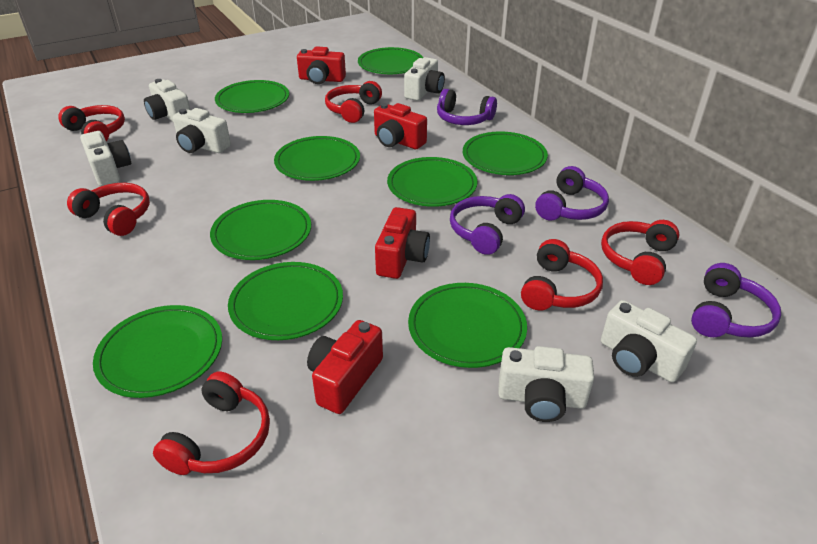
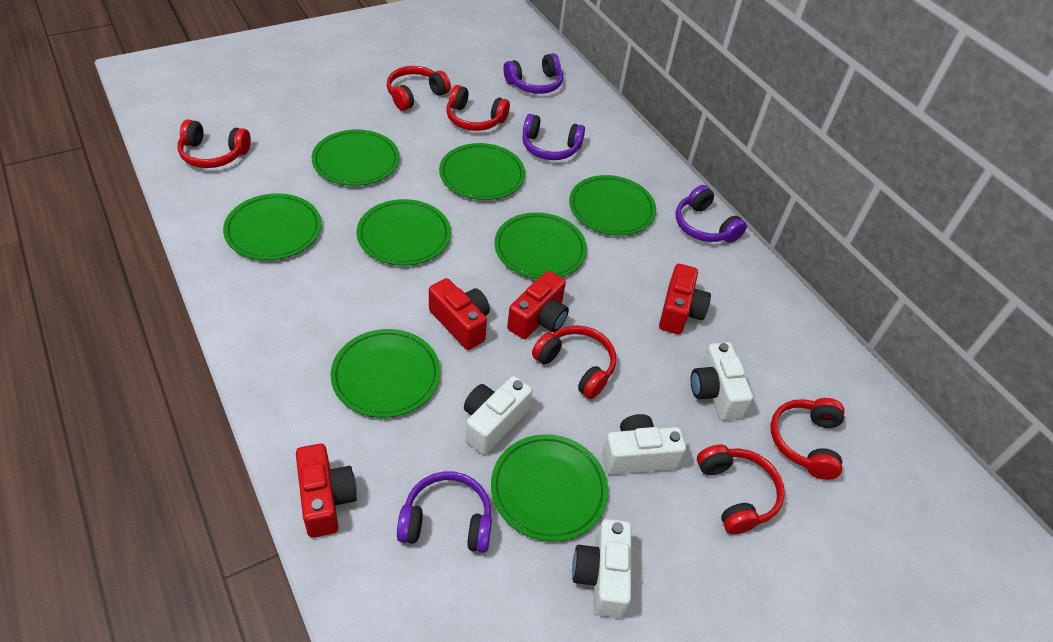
green plate: [93,305,222,398] [210,200,311,260] [215,80,289,113] [228,262,343,340] [274,136,360,181] [358,47,423,74] [387,157,478,207] [408,283,527,368] [463,131,548,175] = 9 -> [223,193,321,260] [312,129,400,186] [330,329,440,418] [356,199,451,266] [439,143,525,200] [491,434,608,542] [495,212,587,279] [569,175,656,236] = 8
white camera: [80,131,131,186] [144,79,190,122] [173,108,231,153] [404,57,445,101] [498,346,594,422] [601,300,697,383] = 6 -> [464,376,532,455] [572,519,632,618] [602,414,686,475] [691,342,753,420] = 4

